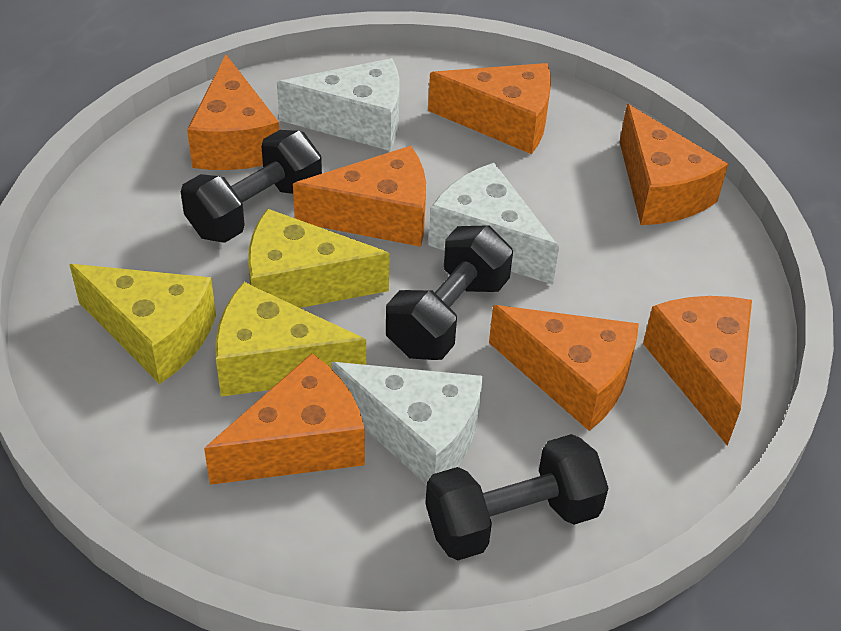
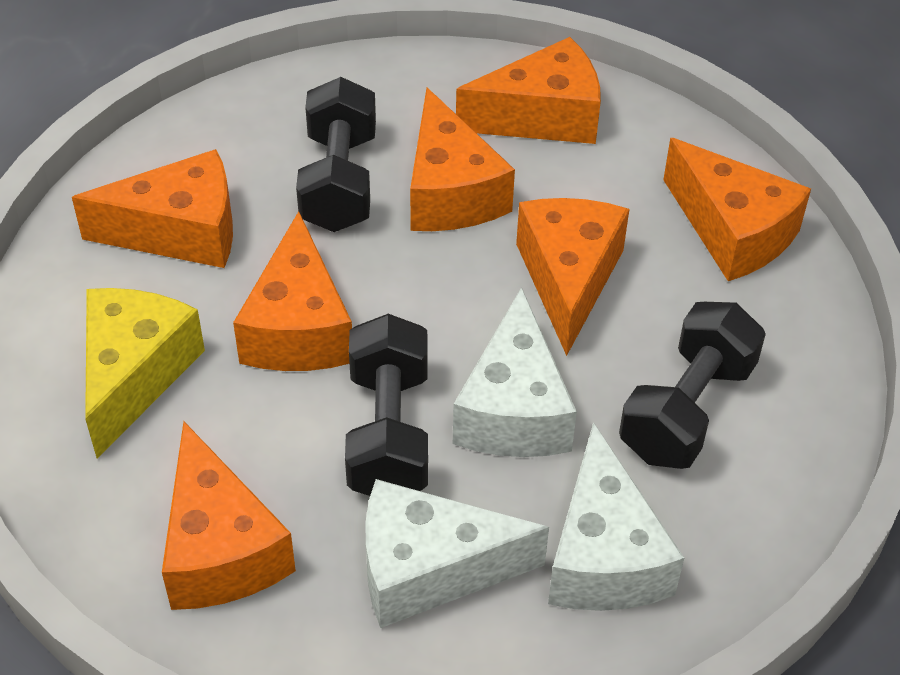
yellow cheese: [69,264,216,384] [215,282,366,397] [248,208,390,308] = 3 -> [85,288,205,458] = 1

